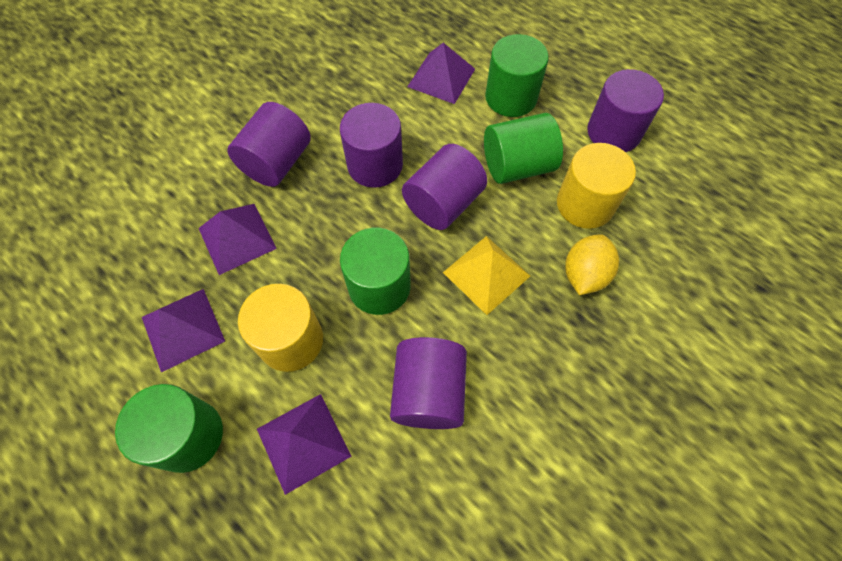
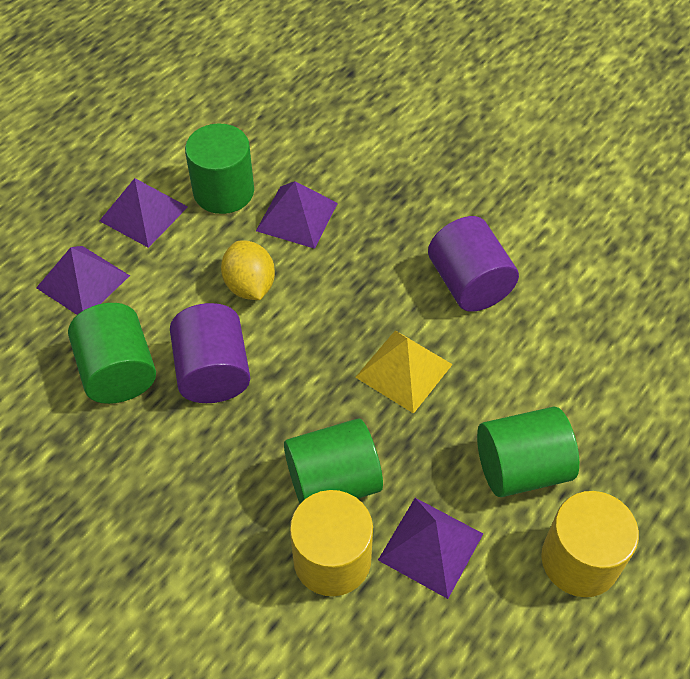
purple cylinder: [227,102,311,187] [340,103,403,188] [390,337,467,429] [402,144,487,230] [587,69,664,152] = 5 -> [170,303,250,403] [428,216,519,312] = 2

